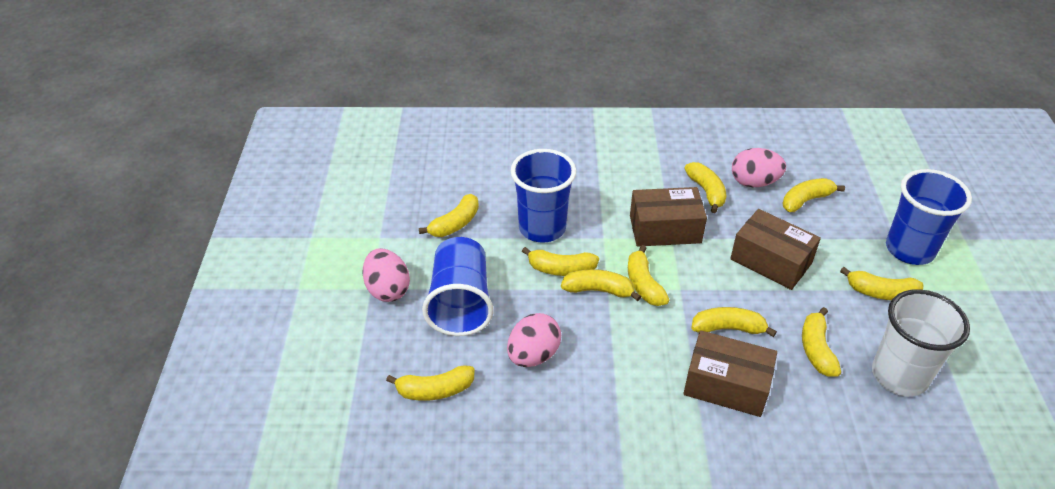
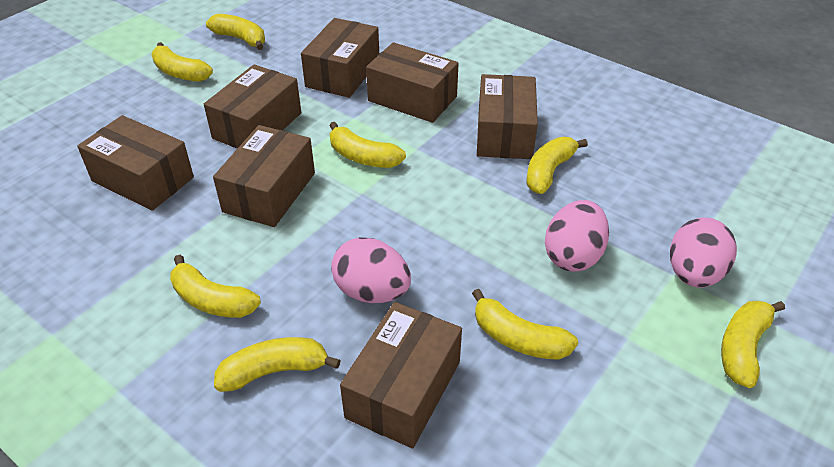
blue cup: [422,237,494,336] [511,149,576,243] [886,169,972,265] = 3 -> none = 0
brown box: [630,187,707,247] [683,330,777,417] [730,209,821,290] = 3 -> [77,115,194,211] [204,64,301,149] [213,125,315,227] [301,18,379,98] [340,302,462,448] [366,42,459,123] [477,74,538,159] = 7
white cup: [872,289,970,397] = 1 -> none = 0
yellow banana: [386,365,475,401] [419,194,479,237] [522,247,599,276] [561,269,641,301] [628,245,669,306] [685,162,726,213] [691,307,777,337] [783,178,845,212] [802,307,841,377] [840,267,923,300] = 10 -> [151,42,213,82] [170,255,261,318] [206,14,265,50] [214,337,341,392] [329,122,406,168] [472,289,578,360] [527,137,588,194] [721,301,785,388] = 8

